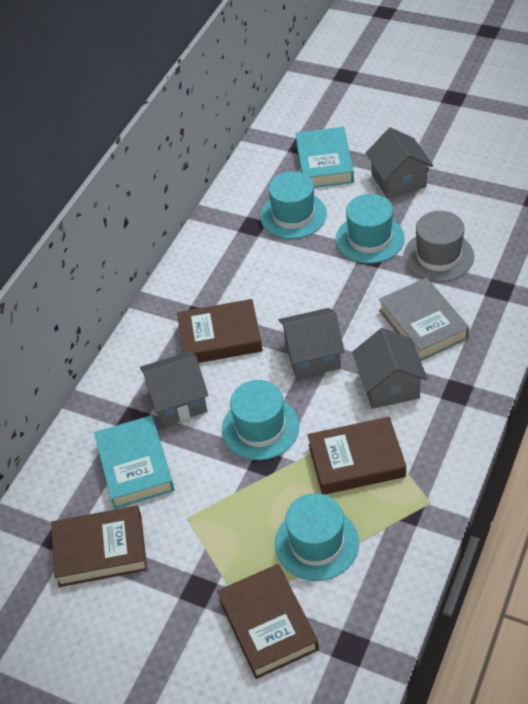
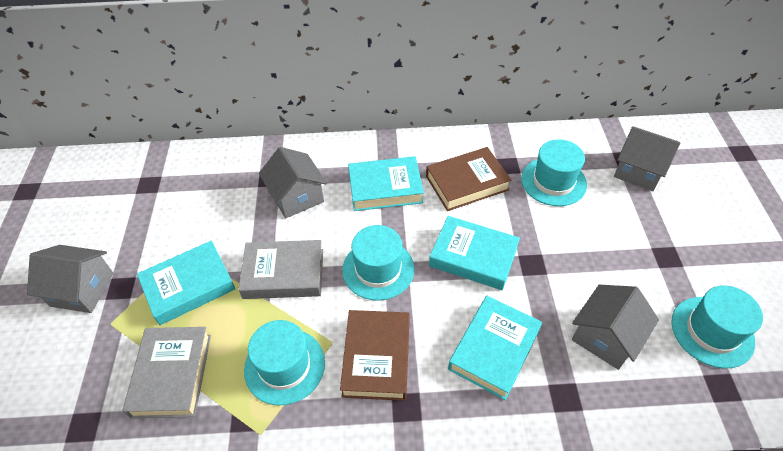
brown book: [51,505,147,587] [177,299,262,363] [217,564,319,679] [308,417,406,495] = 4 -> [340,310,410,401] [426,147,511,211] = 2
grey book: [379,278,469,361] = 1 -> [123,327,211,418] [238,240,323,299] = 2
grey hat: [403,211,474,282] = 1 -> none = 0
turquoise book: [94,415,174,509] [295,127,354,188] = 2 -> [137,240,235,325] [348,156,424,211] [429,216,520,290] [448,296,543,400] = 4

